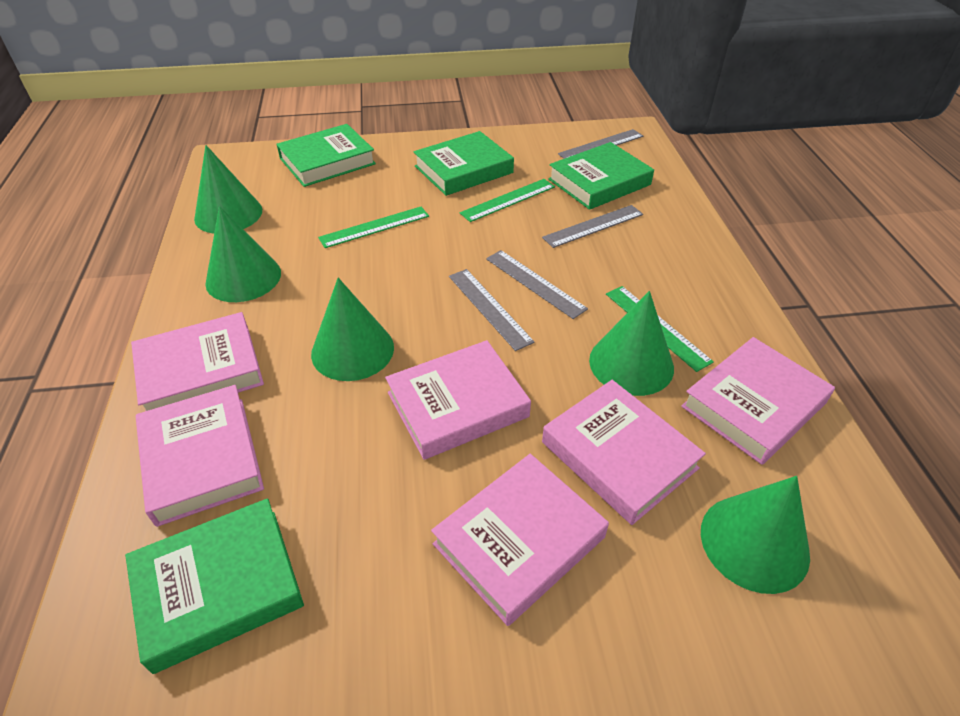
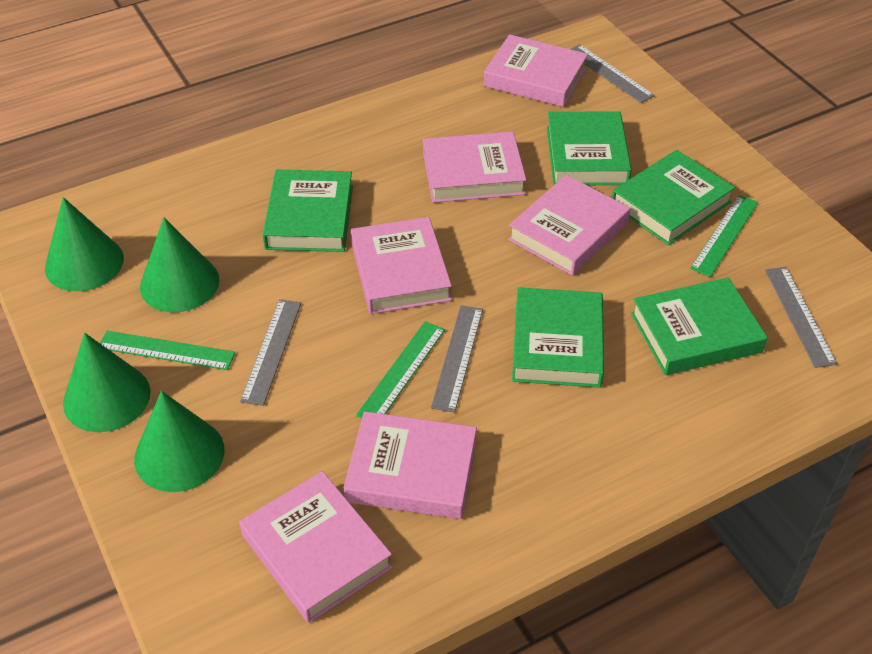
green book: [125,498,304,674] [276,124,376,187] [414,131,514,196] [548,142,654,210] = 4 -> [263,170,353,252] [512,287,604,388] [547,111,632,185] [612,150,735,245] [631,277,768,375] = 5
green cone: [194,145,262,234] [205,206,281,302] [311,278,394,381] [589,291,674,396] [701,476,810,594] = 5 -> [45,197,124,291] [63,333,151,432] [134,391,225,492] [140,218,219,312] = 4

